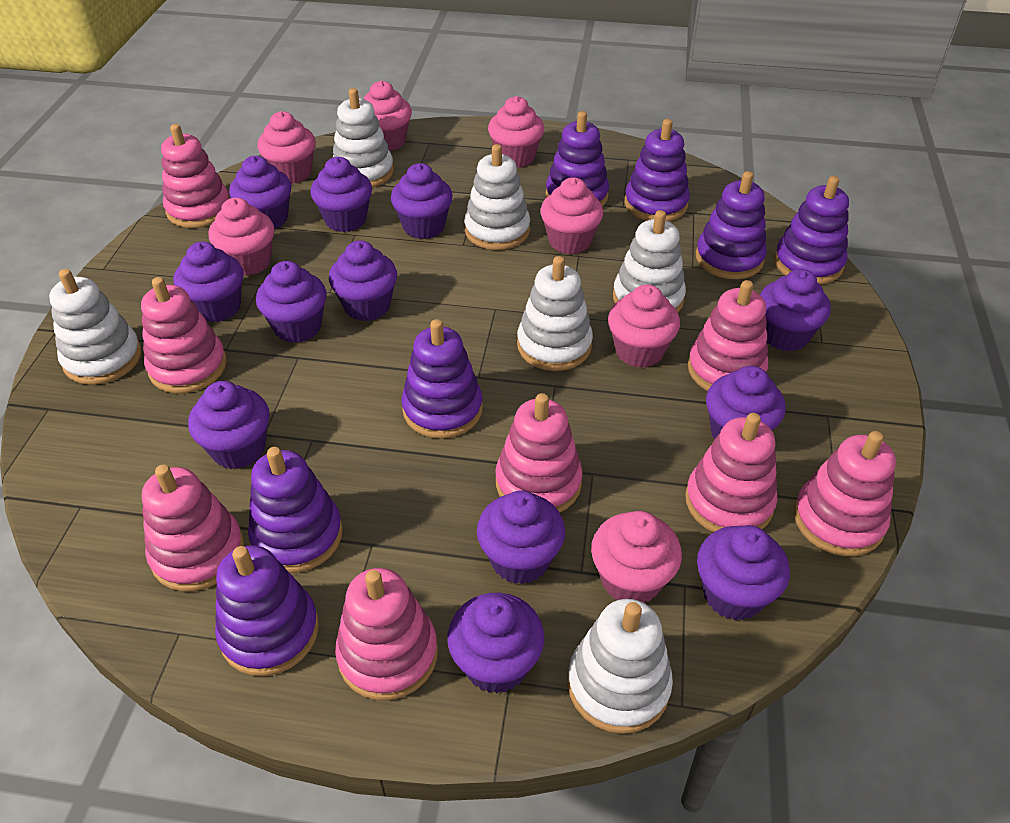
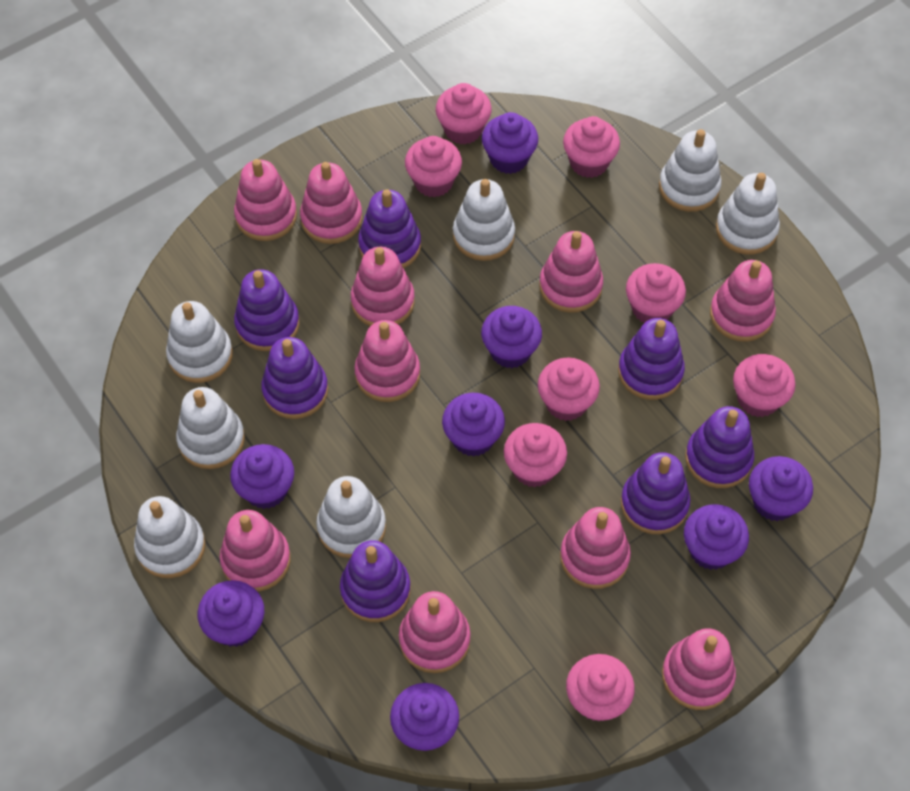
pink cupcake: [208,198,274,276] [257,111,316,184] [364,81,412,151] [488,96,544,168] [540,177,603,254] [591,511,682,603] [608,284,680,368] = 7 -> [405,136,462,198] [436,83,492,145] [504,423,567,487] [538,358,600,421] [563,116,620,178] [566,654,635,721] [626,263,686,323] [733,354,796,417] = 8
pink stacking toy: [141,277,227,393] [142,465,244,591] [161,124,230,228] [335,568,438,700] [495,393,583,513] [685,413,777,532] [688,280,768,391] [794,431,896,556] = 8 -> [220,510,291,592] [234,159,297,241] [300,162,363,244] [351,247,415,326] [354,320,420,402] [399,591,471,673] [539,231,603,313] [560,507,631,589] [662,628,736,710] [710,260,776,342] = 10
purple cupcake: [174,242,244,322] [188,381,270,469] [229,156,292,229] [256,261,326,343] [310,157,372,232] [329,240,397,321] [391,163,453,239] [447,593,544,693] [477,490,565,584] [697,525,790,621] [706,366,785,440] [760,269,830,352] = 12 -> [198,580,264,647] [230,444,294,509] [390,683,459,751] [442,393,505,457] [481,306,542,368] [482,112,538,174] [684,504,749,570] [749,456,813,521] = 8
white stacking toy: [49,269,141,385] [332,88,394,187] [464,144,530,250] [517,256,593,371] [567,599,673,734] [613,210,686,312] = 6 -> [134,496,205,578] [166,301,233,383] [176,387,245,469] [316,476,386,558] [453,179,515,261] [659,129,721,212] [716,173,780,255] = 7

